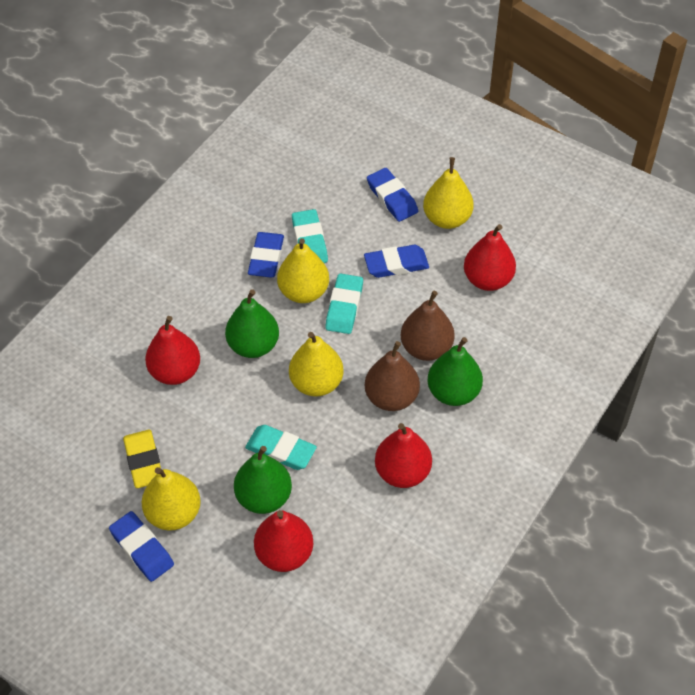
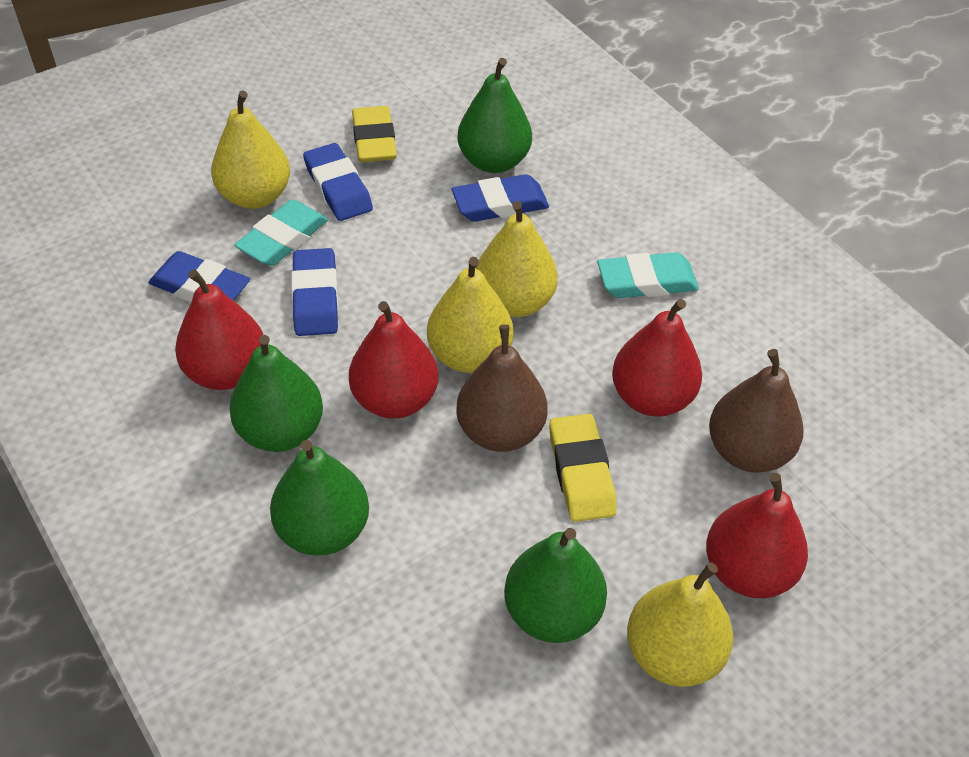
green pear: [225,289,279,358] [234,446,292,514] [427,337,483,406] = 3 -> [229,335,323,452] [270,440,369,556] [457,58,532,173] [504,528,607,643] = 4
turquoise eraser: [245,425,317,470] [292,209,328,263] [325,273,363,334] = 3 -> [234,200,328,266] [597,252,699,298] = 2
yellow eraser: [123,430,161,488] = 1 -> [352,106,397,162] [549,414,617,522] = 2

